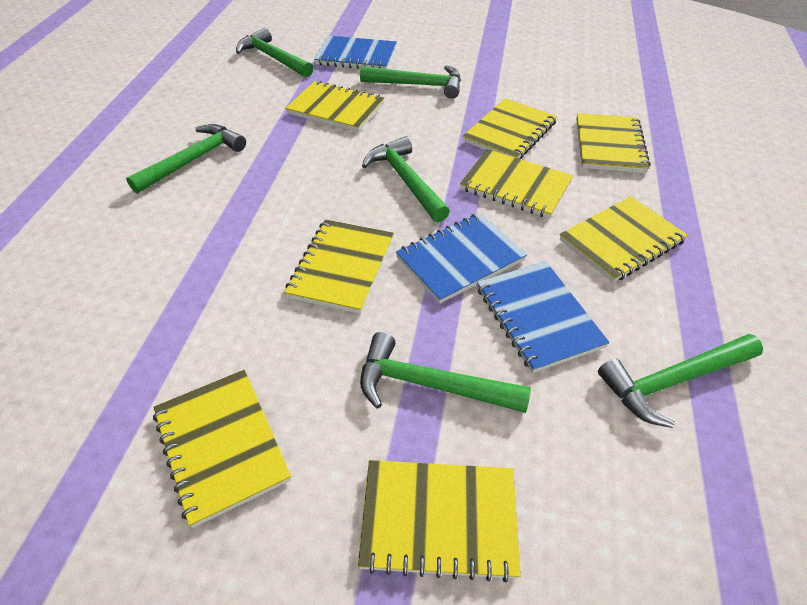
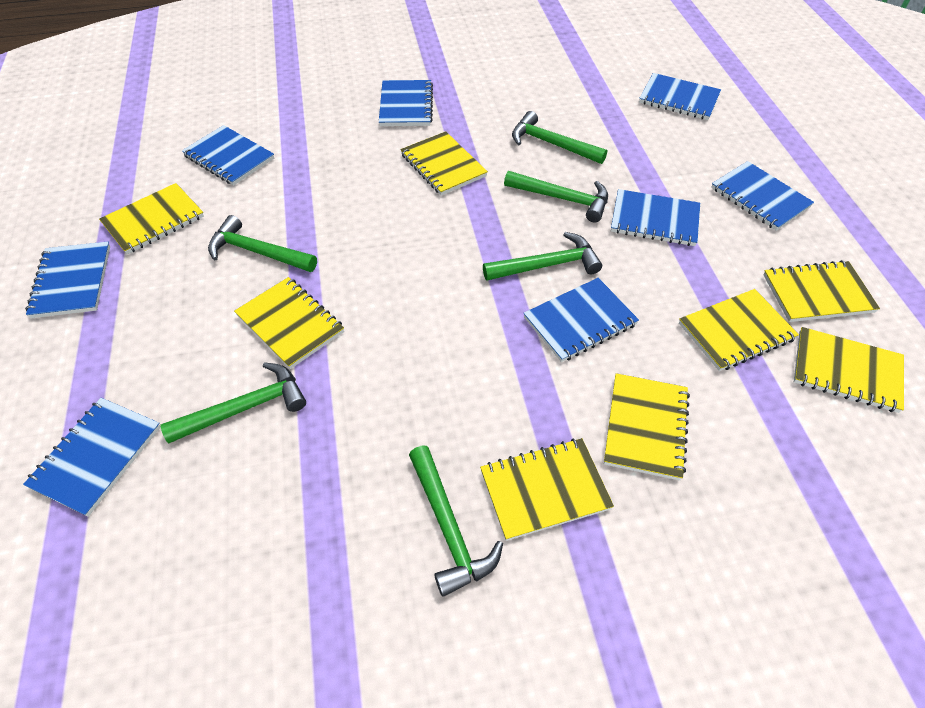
blue notebook: [314,36,397,69] [396,213,527,304] [477,261,610,373] = 3 -> [23,398,161,517] [25,242,110,318] [182,125,274,186] [379,80,433,126] [524,278,639,362] [611,189,700,246] [639,73,721,120] [711,161,814,231] = 8

